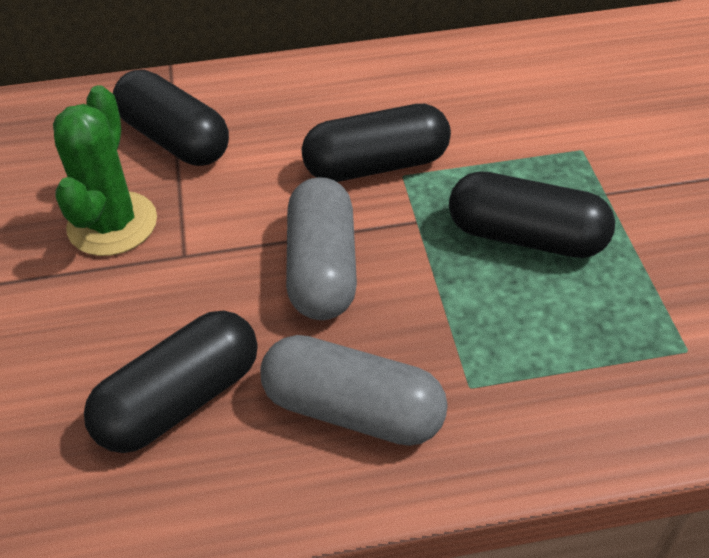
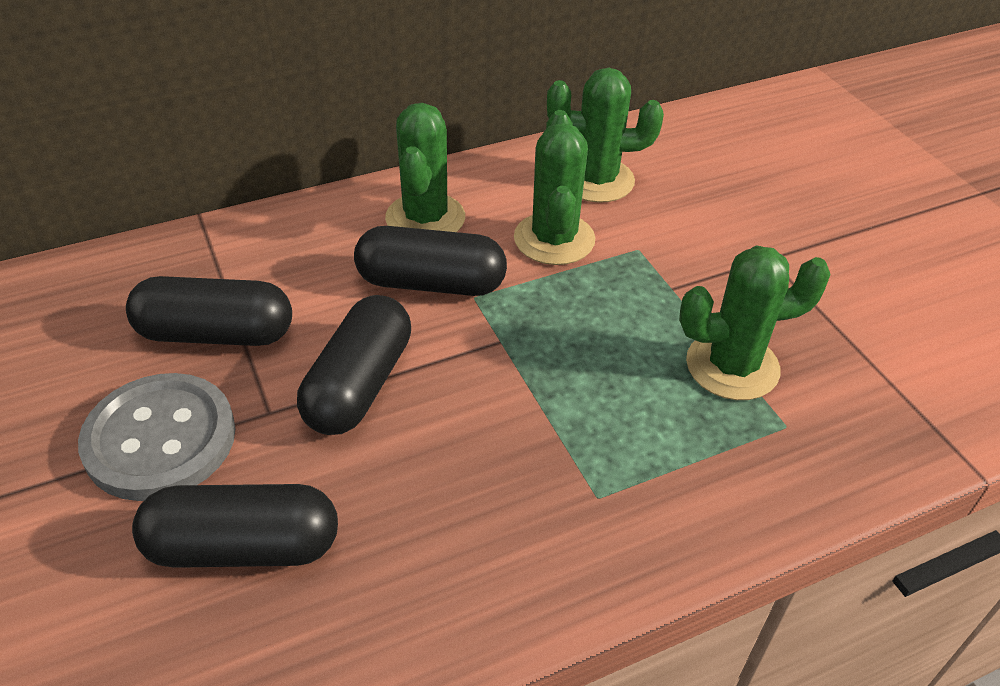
green cactus: [53,85,157,256] = 1 -> [385,103,465,232] [514,110,595,265] [547,68,664,203] [679,245,831,400] = 4
grey button: none = 0 -> [78,373,235,501] = 1
grey capsule: [260,335,448,446] [286,177,357,320] = 2 -> none = 0

